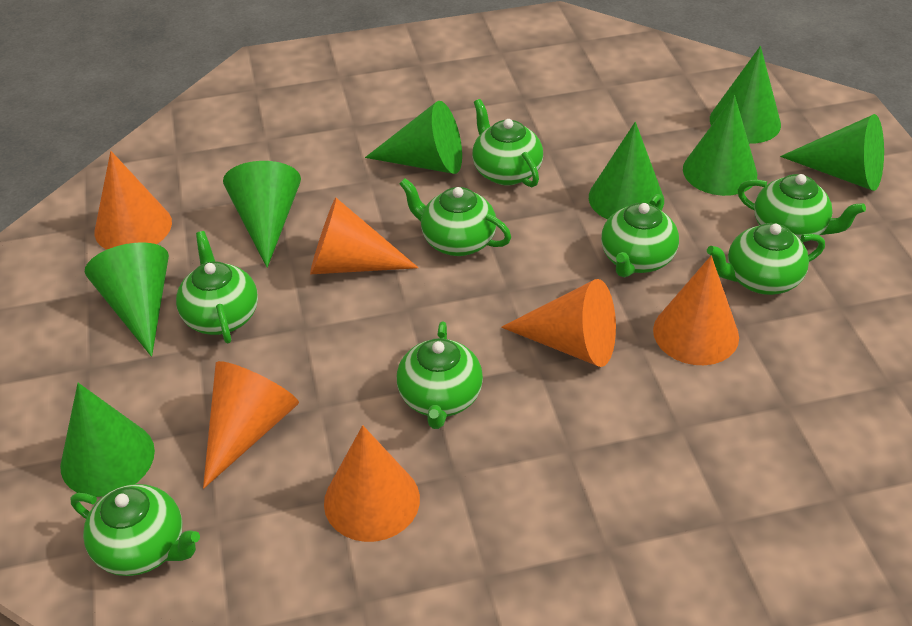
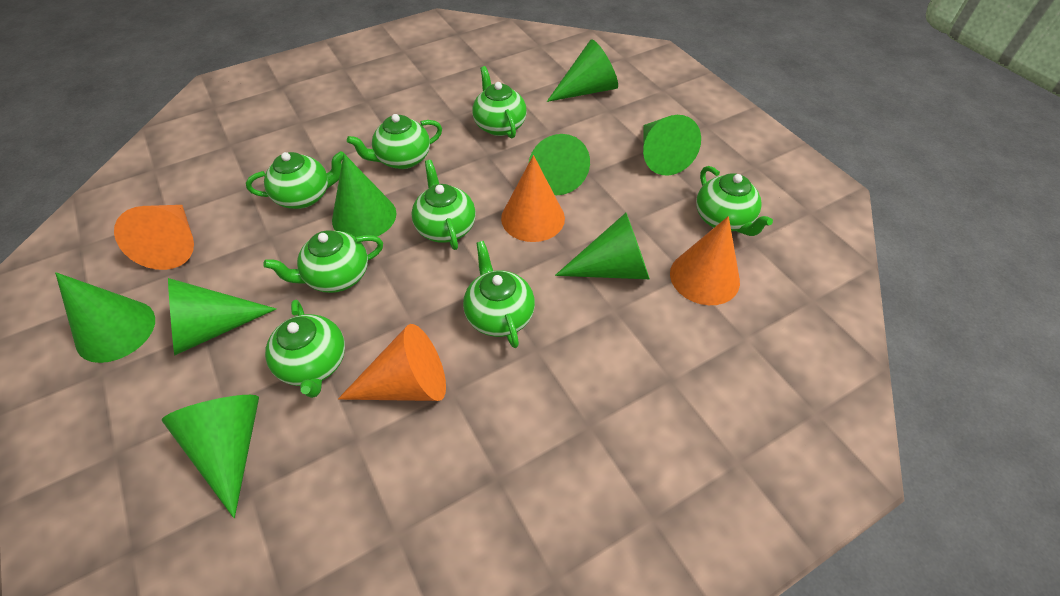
orange cone: [95,151,172,250] [203,361,299,488] [310,198,419,274] [324,425,420,542] [501,279,616,367] [653,256,739,365] = 6 -> [114,205,194,270] [338,324,446,401] [501,155,565,242] [670,216,740,305] = 4

